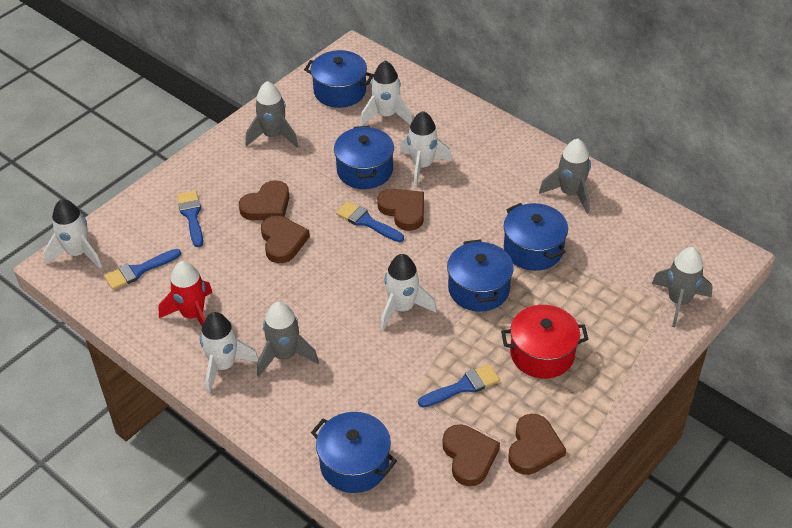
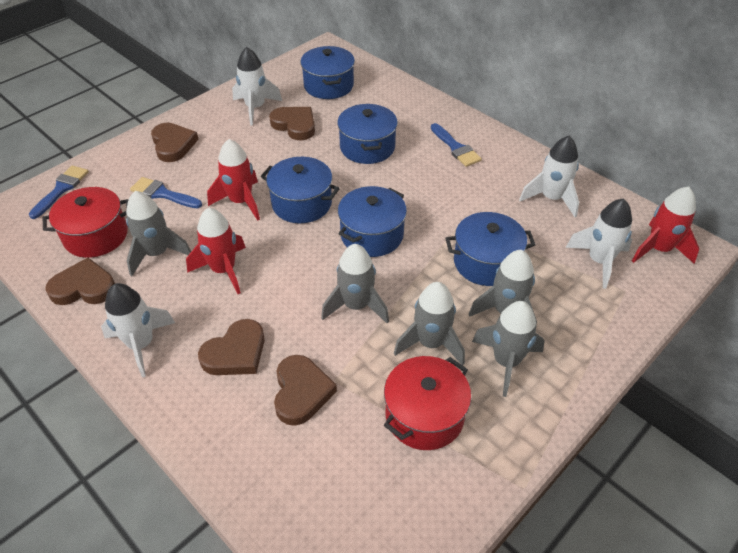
blue brush: [104,249,181,290] [177,190,203,247] [336,201,404,242] [418,364,500,407] = 4 -> [29,166,89,219] [130,177,202,208] [431,123,482,167] = 3
grey rocket: [245,81,298,147] [257,302,319,376] [539,139,591,214] [652,247,713,327] = 4 -> [126,191,191,276] [321,244,389,324] [394,282,465,365] [469,250,537,332] [472,301,545,397] = 5
red pot: [501,305,589,379] = 1 -> [43,187,129,258] [384,356,471,450] = 2
red rocket: [158,261,212,326] = 1 -> [186,207,246,294] [207,139,260,221] [632,186,700,264] = 3
white rocket: [44,199,102,268] [200,312,259,394] [360,61,412,126] [380,254,437,330] [400,111,452,187] = 5 -> [101,283,175,378] [232,47,282,125] [519,136,579,217] [566,198,632,289] = 4

